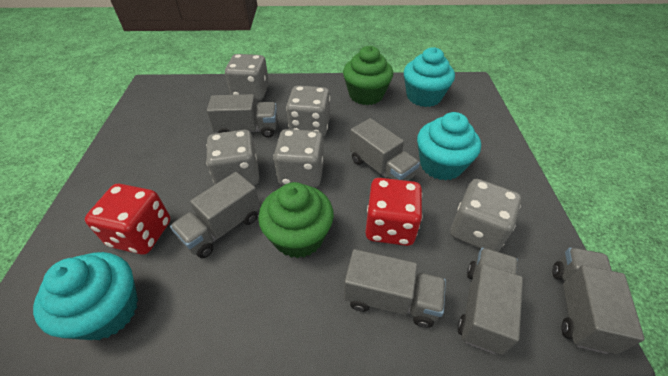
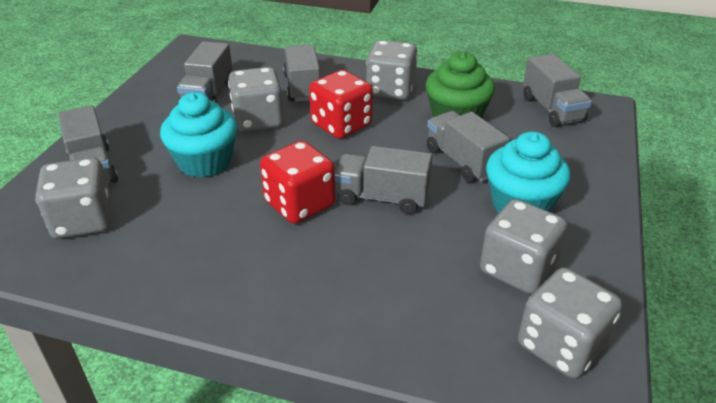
green cupcake: [258,182,334,258] [343,46,393,105] = 2 -> [426,51,495,118] = 1
turquoise cupcake: [33,252,138,340] [404,47,455,107] [417,112,481,181] = 3 -> [160,92,237,178] [486,131,571,213] = 2

